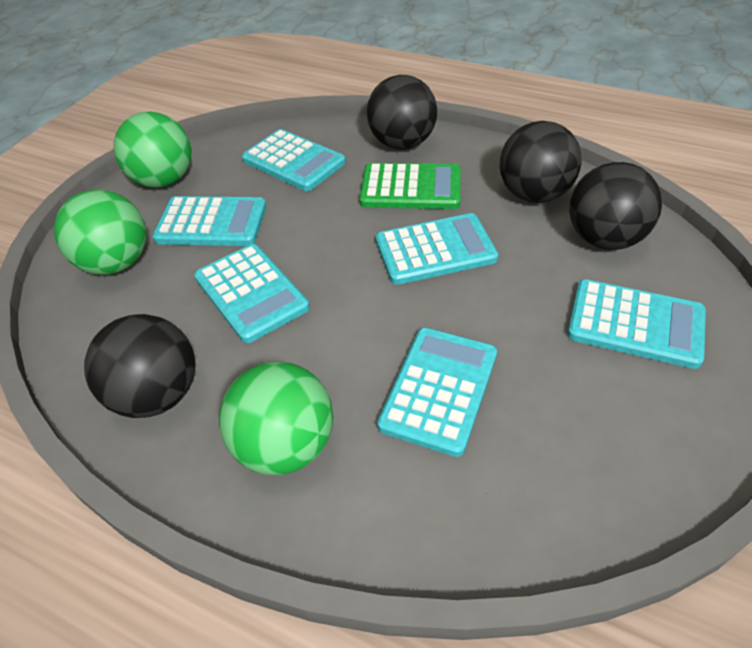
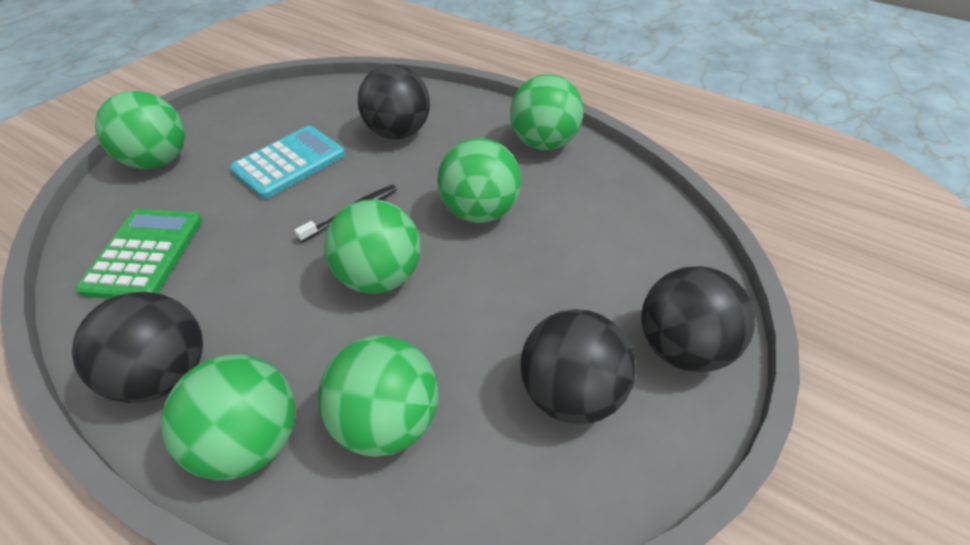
black toothbrush: none = 0 -> [294,185,397,242] = 1
green ball: [54,190,147,275] [114,111,191,188] [219,362,333,475] = 3 -> [95,91,185,169] [161,355,295,480] [318,336,438,457] [324,199,421,294] [437,138,521,223] [510,74,583,151] = 6
turquoise calculator: [152,196,266,246] [194,244,310,343] [242,129,346,191] [376,213,498,285] [377,327,497,457] [567,279,706,369] = 6 -> [230,126,345,199] = 1

